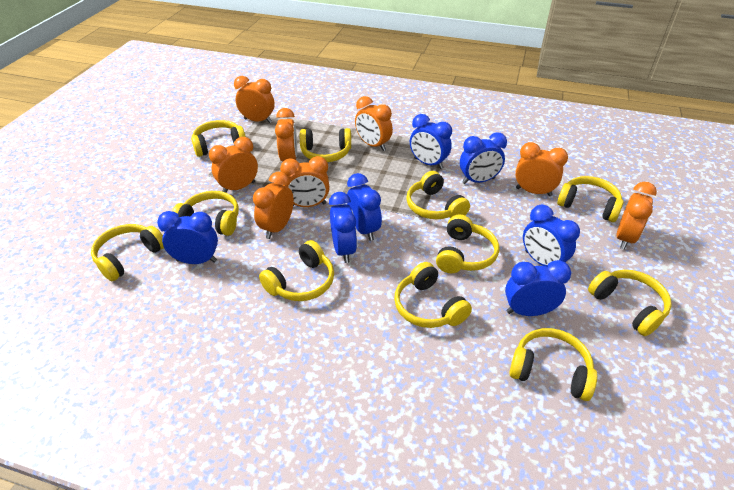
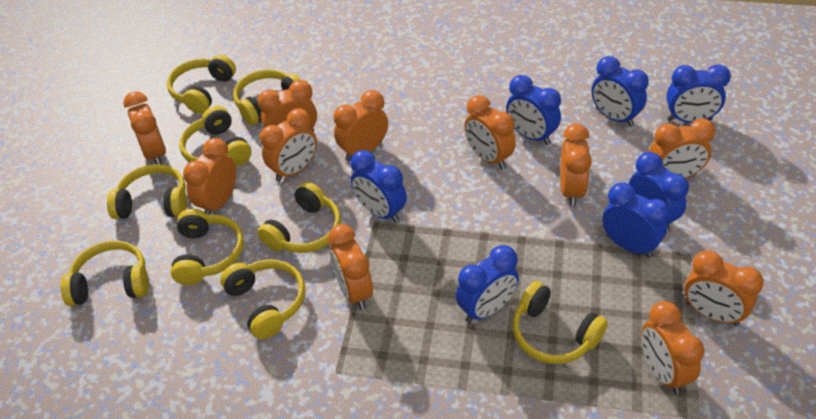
orange clock: [209,137,258,192] [234,76,275,123] [253,172,294,239] [275,108,297,161] [280,156,330,207] [355,96,393,151] [515,142,568,196] [617,182,657,250] = 8 -> [123,91,166,164] [183,138,236,214] [257,80,317,132] [260,108,317,182] [328,224,373,310] [333,90,388,161] [464,95,516,170] [560,124,592,207] [641,301,704,394] [649,118,715,178] [684,250,764,326] = 11
yellow headphones: [91,224,164,281] [172,191,239,236] [191,120,246,157] [259,240,334,301] [300,128,351,162] [394,262,472,328] [406,171,470,219] [436,214,499,273] [509,328,597,401] [557,176,624,222] [588,270,672,336] = 11 -> [61,240,149,306] [107,164,187,219] [167,54,236,114] [171,209,244,285] [179,106,251,166] [220,259,305,339] [233,69,301,125] [258,182,341,253] [512,281,608,364] = 9

